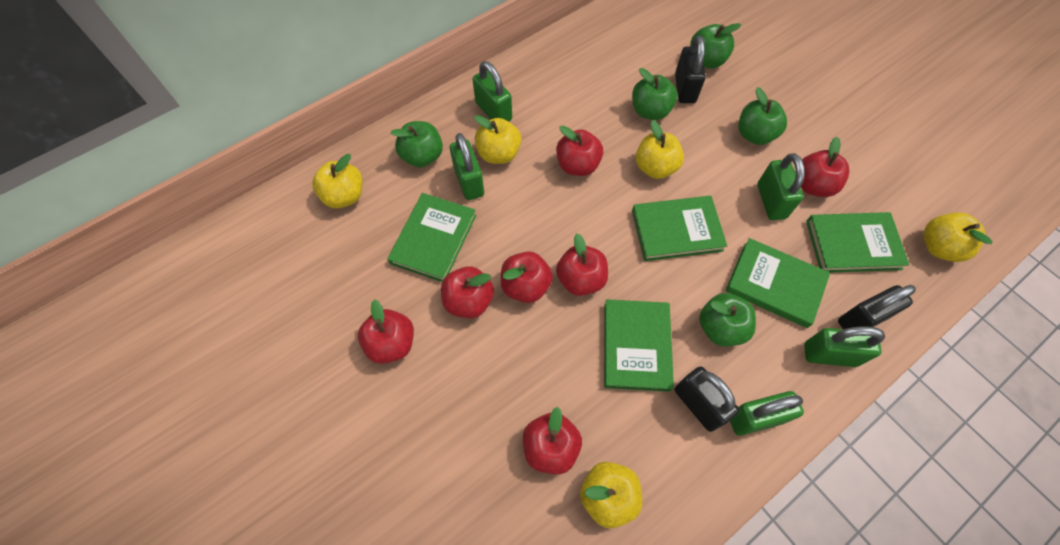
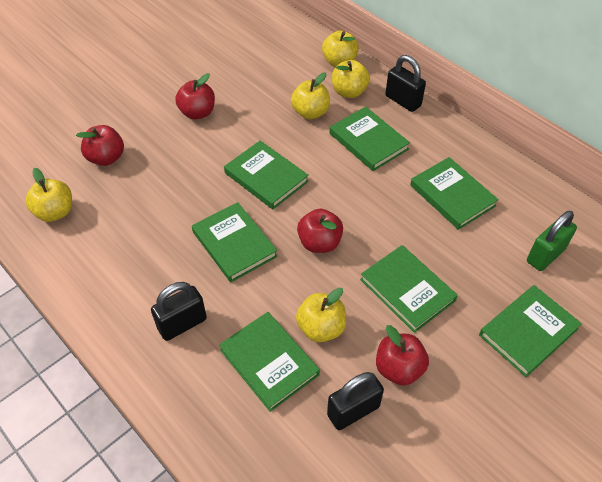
green apple: [391,121,443,167] [632,68,677,120] [690,23,741,69] [699,293,756,347] [738,87,787,145] = 5 -> none = 0
green book: [387,193,476,282] [604,299,674,392] [632,196,727,261] [726,238,830,328] [806,212,910,273] = 5 -> [192,202,278,282] [219,312,320,412] [224,141,309,209] [330,107,410,171] [360,245,458,333] [410,157,499,230] [479,285,582,377] = 7
green padlock: [450,133,484,200] [472,61,512,122] [730,391,804,436] [757,153,805,220] [804,326,885,367] = 5 -> [527,211,577,271] = 1
red apple: [358,299,414,364] [441,266,494,318] [501,251,553,303] [523,407,582,474] [556,126,603,176] [556,234,608,296] [801,137,850,197] = 7 -> [76,125,124,166] [175,73,215,119] [297,209,343,253] [376,325,429,386] = 4

